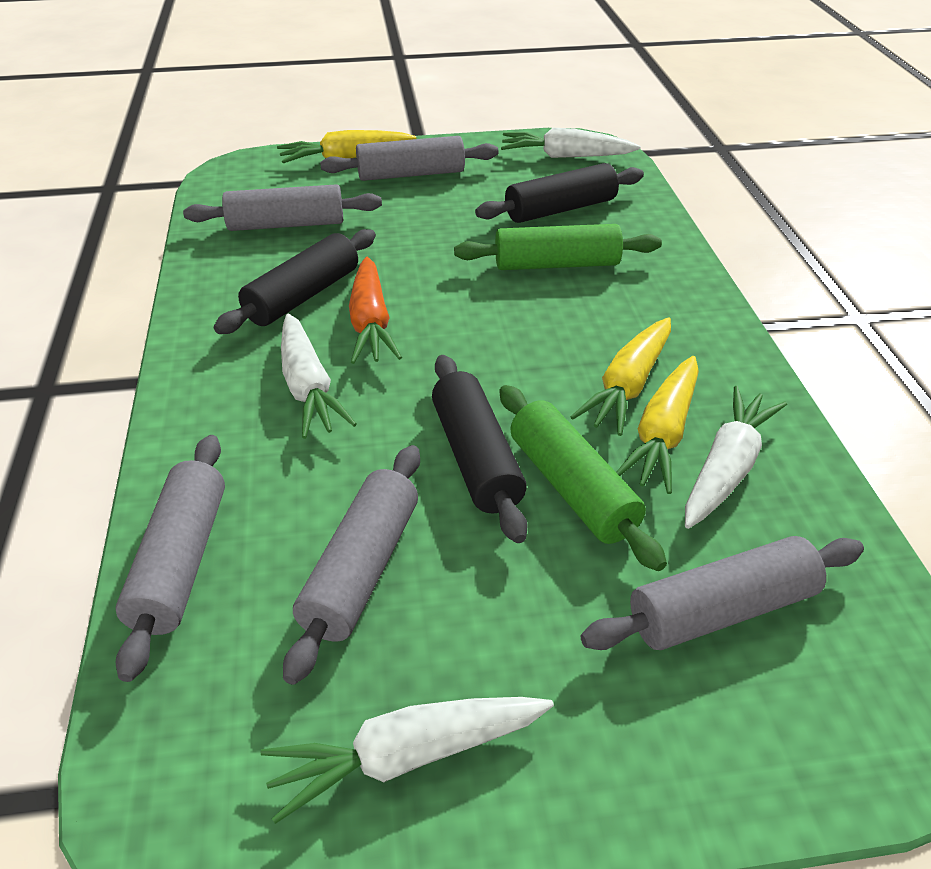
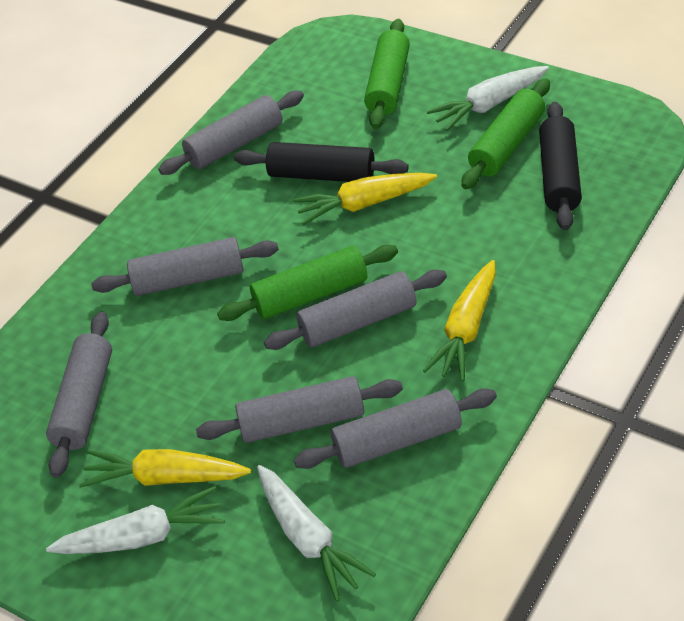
black rolling pin: [214,229,376,334] [432,355,528,543] [475,163,644,223] = 3 -> [234,142,408,182] [539,102,582,230] = 2
green rolling pin: [454,224,662,270] [499,385,667,571] = 2 -> [217,245,398,321] [364,19,410,129] [461,78,550,189] = 3
grey rolling pin: [116,435,225,682] [183,184,382,231] [283,445,420,685] [320,136,499,181] [580,536,864,650] = 5 -> [46,312,112,478] [91,237,279,296] [158,91,304,175] [196,376,403,443] [264,270,447,350] [294,388,497,469] = 6
orange carrot: [349,257,402,364] = 1 -> none = 0
white carrot: [260,697,554,824] [281,314,357,439] [501,128,641,158] [685,386,787,529] = 4 -> [46,486,225,554] [257,465,376,602] [427,66,549,131] = 3

